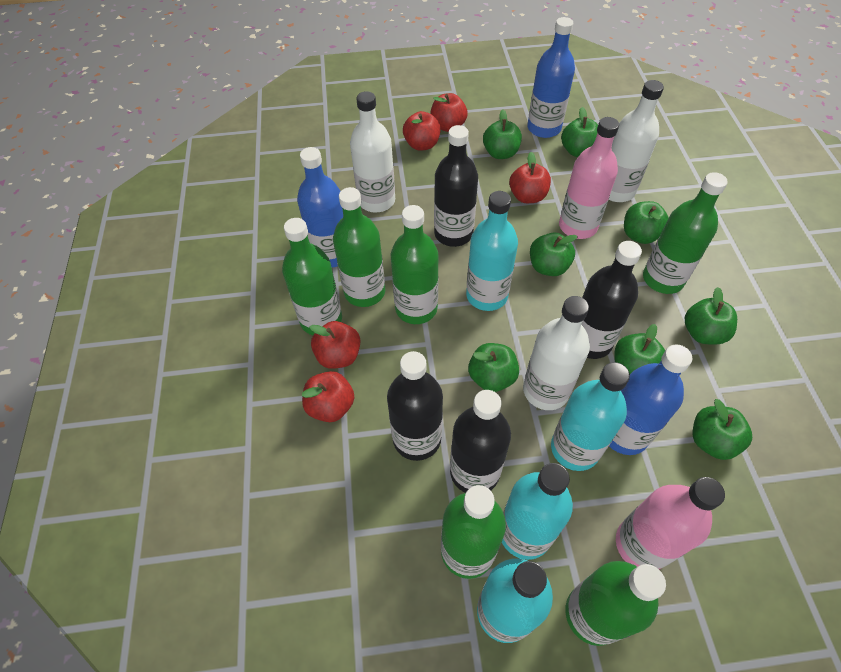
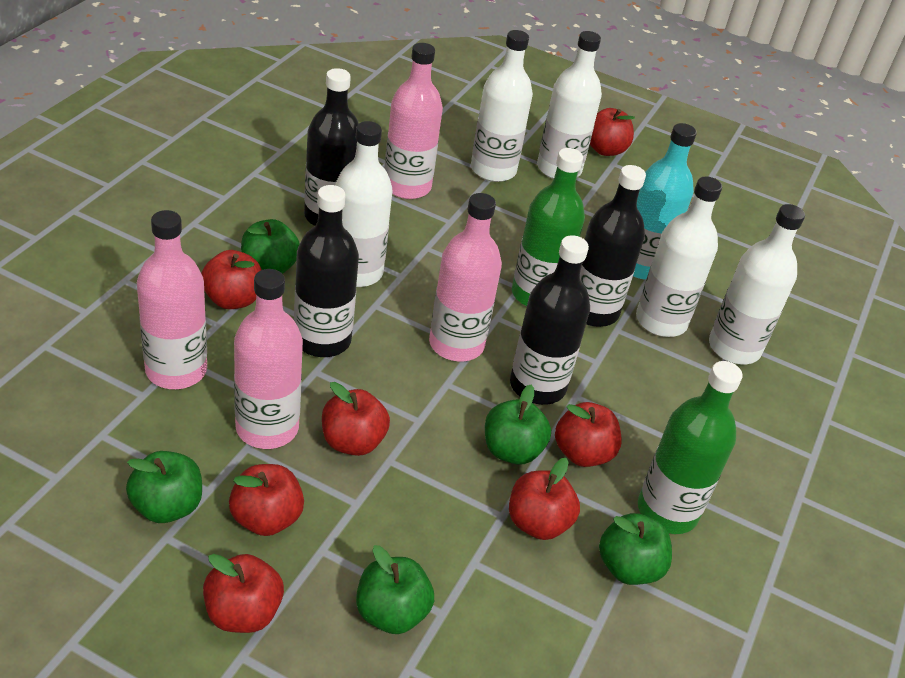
blue bottle: [297,147,343,267] [527,17,575,138] [609,344,692,455] = 3 -> none = 0
green apple: [468,343,519,392] [483,109,522,159] [530,233,578,276] [561,107,598,157] [615,324,665,374] [624,201,669,244] [685,287,737,344] [693,399,752,460] = 8 -> [126,451,202,523] [241,219,300,274] [356,545,434,634] [485,385,551,465] [599,513,672,585] = 5
green bottle: [282,218,342,335] [333,187,385,307] [391,205,439,324] [441,485,506,579] [565,561,666,646] [643,172,728,294] = 6 -> [512,148,585,306] [638,361,743,534] = 2
pink bottle: [559,117,619,239] [616,477,725,569] = 2 -> [137,210,207,389] [234,269,303,449] [384,43,443,199] [429,193,502,361] = 4
red apple: [302,371,355,422] [309,321,360,369] [403,111,441,151] [430,93,468,132] [509,152,551,203] = 5 -> [201,250,262,309] [203,554,284,633] [229,464,304,536] [322,382,390,456] [509,458,580,540] [555,402,622,467] [590,108,635,156] = 7
turquoise bottle: [466,191,518,311] [477,559,553,643] [502,463,573,560] [551,362,630,471] = 4 -> [633,123,697,280] = 1
white bottle: [350,91,395,213] [523,296,590,410] [609,80,664,202] = 3 -> [335,121,393,287] [471,30,533,182] [537,31,602,179] [636,177,722,337] [709,204,805,364] = 5

